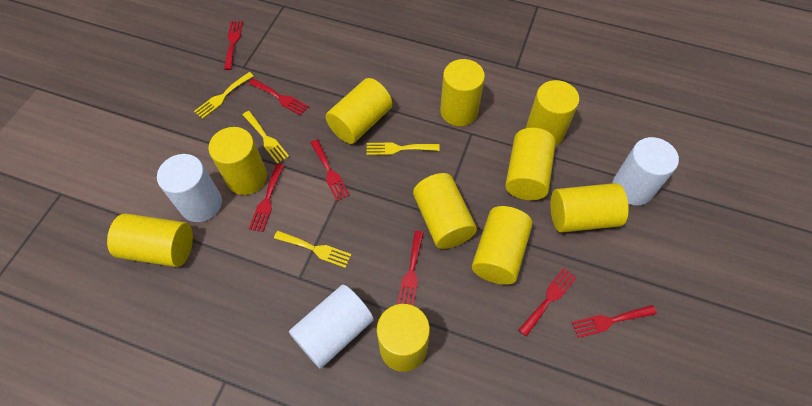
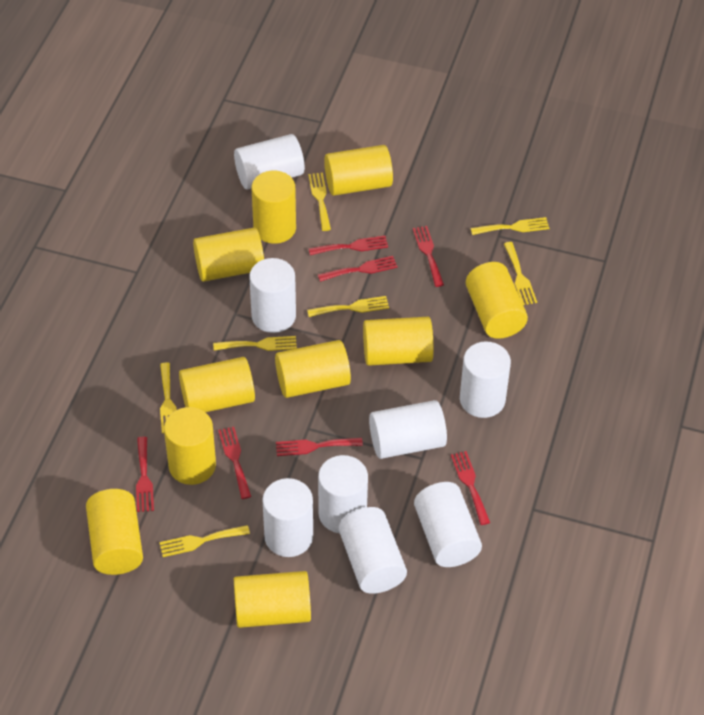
white cylinder: [157,154,222,222] [289,285,374,369] [613,137,679,205] = 3 -> [234,134,305,190] [249,258,296,333] [263,478,313,557] [318,455,368,533] [339,507,407,594] [369,400,447,459] [414,482,482,567] [460,341,511,418] = 8
yellow fork: [194,72,254,119] [243,111,289,164] [274,231,352,268] [367,142,440,155] = 4 -> [159,525,250,557] [160,362,177,433] [213,336,297,351] [307,296,389,317] [308,173,331,231] [471,217,550,235] [504,242,537,305] = 7

